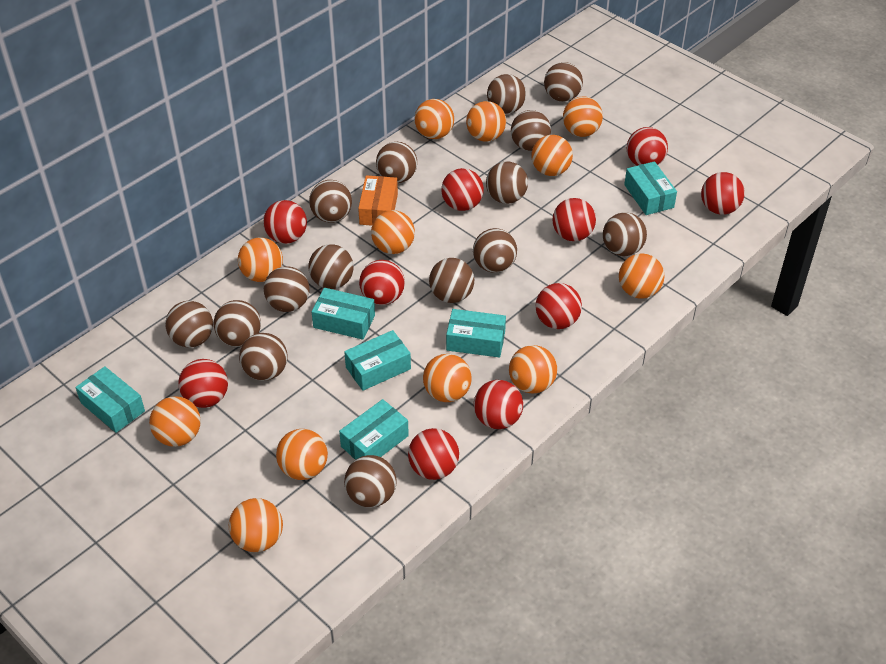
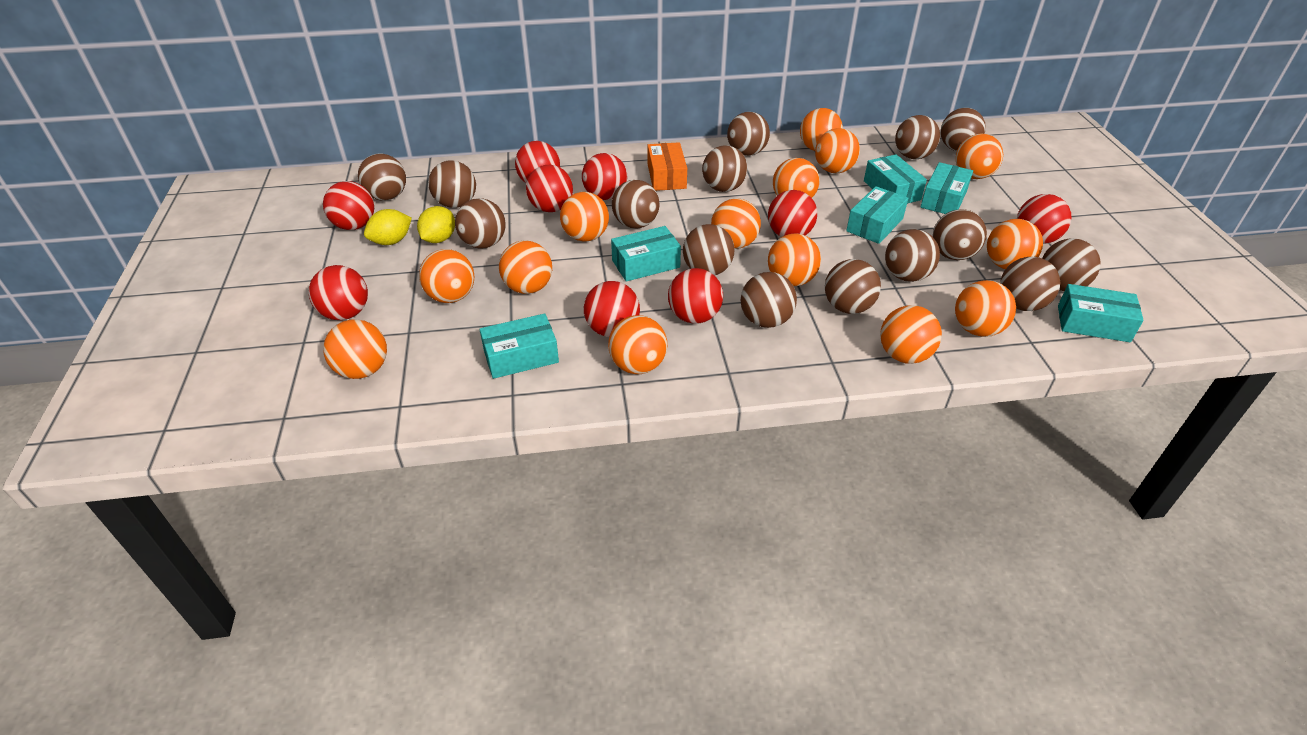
orange ball: [149,396,201,447] [229,498,283,552] [238,237,283,282] [276,429,328,480] [371,210,415,254] [414,99,454,139] [423,354,472,402] [466,101,506,142] [509,345,557,394] [532,135,573,176] [563,96,603,137] [619,253,664,299] = 12 -> [323,319,387,379] [419,249,474,303] [499,240,552,294] [560,192,609,242] [608,315,667,374] [711,199,761,249] [768,234,821,286] [773,158,820,198] [800,108,843,151] [815,128,860,173] [880,305,942,364] [955,280,1016,337] [956,133,1003,179] [987,219,1043,269] = 14
red ball: [179,359,228,408] [263,200,307,244] [359,260,405,305] [408,428,459,480] [441,168,484,211] [474,380,523,429] [535,283,582,329] [552,198,596,241] [627,127,668,166] [701,172,745,215] = 10 -> [309,265,368,320] [323,181,374,230] [515,141,560,183] [526,165,573,212] [582,153,627,200] [584,281,640,337] [668,268,723,324] [768,190,817,237] [1017,194,1072,244] = 9
yellow lemon: none = 0 -> [364,209,412,245] [417,206,455,243] = 2

